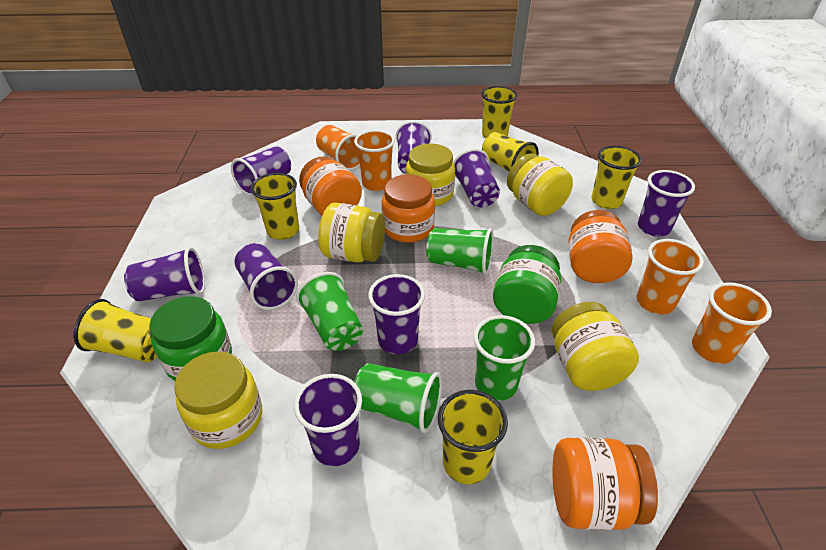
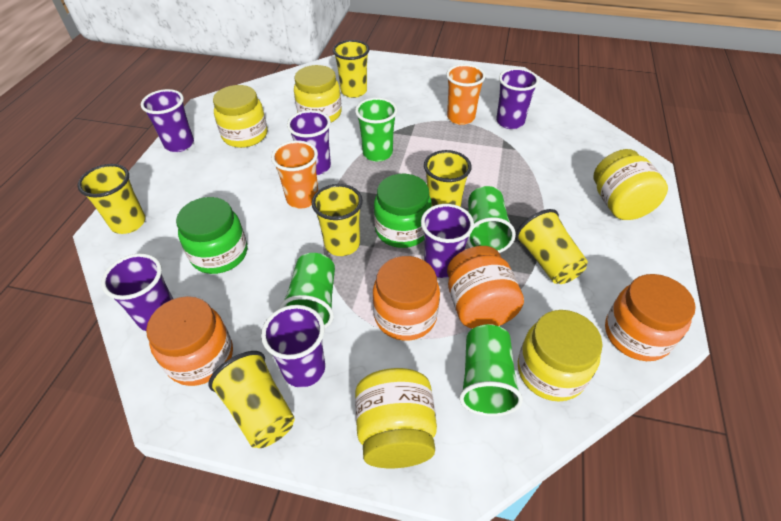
orange cup: [316,125,360,171] [354,130,395,191] [637,239,704,314] [692,282,772,364] = 4 -> [271,140,318,208] [446,64,486,125] = 2
purple cup: [124,247,205,301] [231,146,291,196] [235,243,298,310] [294,374,362,466] [368,274,425,354] [396,121,432,174] [453,149,500,208] [638,170,695,237] = 8 -> [101,253,173,331] [141,89,194,152] [261,305,325,388] [287,110,331,175] [421,204,474,278] [496,68,539,129] = 6

